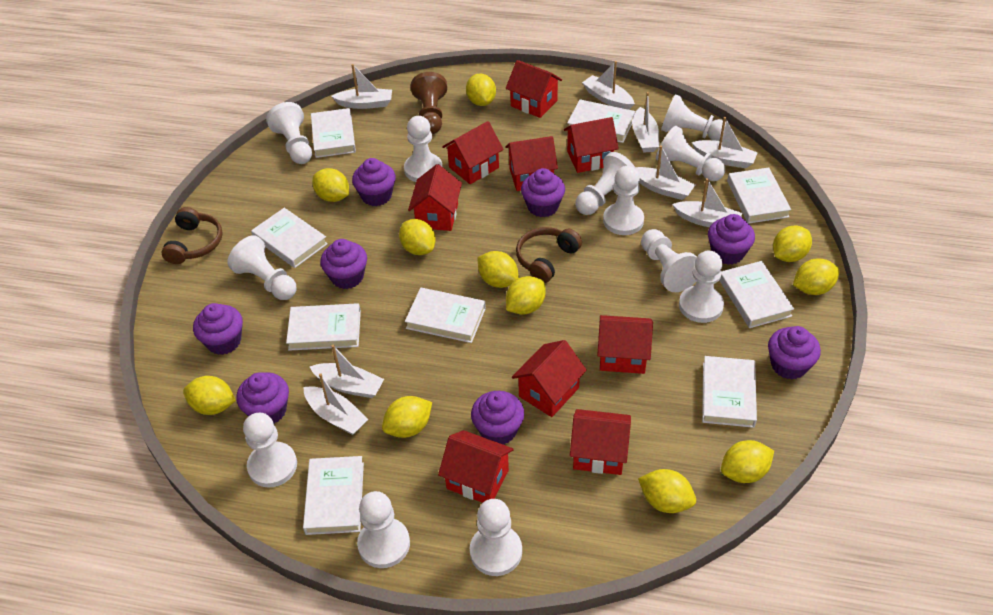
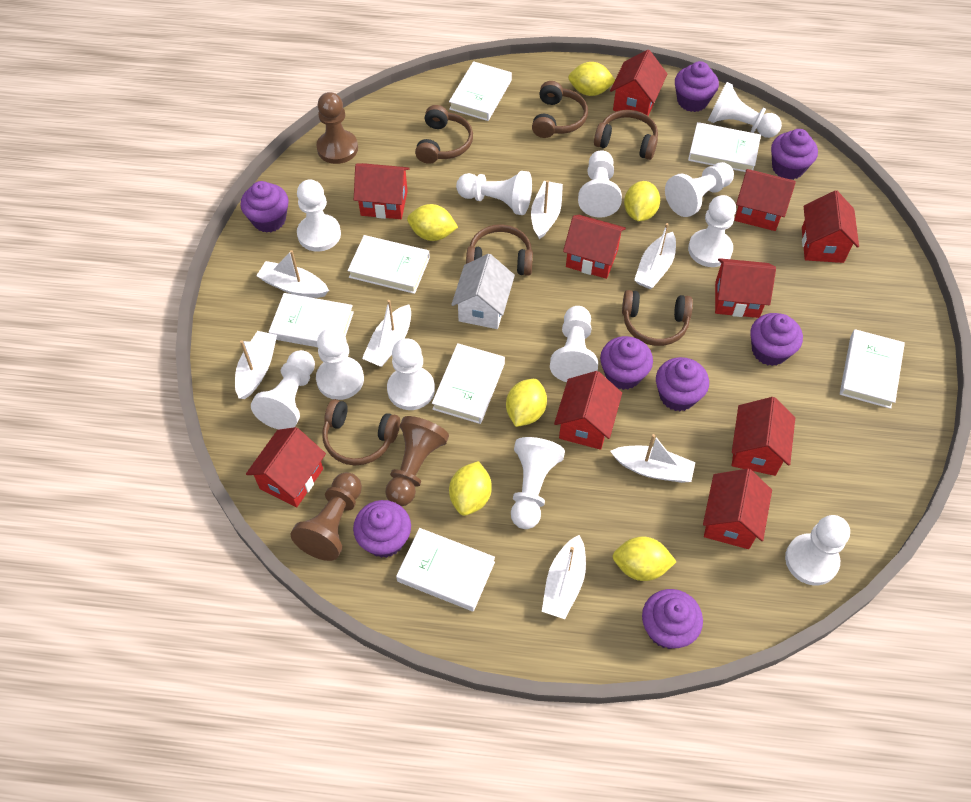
brown headphones: [162,207,223,264] [516,227,582,283] = 2 -> [322,399,400,465] [415,105,473,164] [466,224,533,276] [532,81,588,138] [594,110,658,160] [622,290,693,346] = 6
brown pawn: [411,72,447,134] = 1 -> [290,472,362,561] [316,92,358,164] [385,416,449,506] = 3
red house: [408,164,462,231] [438,430,514,503] [442,121,504,184] [505,136,558,191] [506,60,562,118] [512,340,587,417] [564,117,619,173] [570,409,631,475] [597,315,653,374] = 9 -> [246,427,326,508] [354,163,410,219] [554,371,622,450] [563,215,626,279] [610,50,667,116] [703,468,772,549] [715,258,776,318] [732,397,795,476] [734,169,796,231] [802,190,859,263] = 10
white boat: [303,373,368,435] [310,345,384,398] [331,64,392,109] [582,61,635,110] [632,92,659,153] [635,145,695,200] [672,178,742,227] [692,117,758,168] = 8 -> [235,331,277,399] [257,250,329,298] [362,300,411,367] [531,180,563,239] [542,535,586,619] [610,434,695,483] [634,223,676,289] = 7
white book: [251,208,328,268] [286,303,361,351] [303,456,364,535] [311,108,356,158] [405,288,486,343] [567,99,635,143] [702,356,757,428] [719,261,794,328] [727,168,791,224] = 9 -> [269,293,354,347] [348,235,430,294] [396,528,495,612] [432,343,505,424] [449,61,512,121] [688,122,761,172] [840,329,905,409] = 7
white house: none = 0 -> [451,254,515,329] = 1
yellow lemon: [183,376,236,415] [312,168,349,202] [382,396,432,438] [399,219,436,255] [466,74,496,106] [478,251,519,288] [506,276,546,315] [638,469,696,513] [721,440,774,483] [773,225,812,262] [793,258,839,295] = 11 -> [407,204,458,241] [449,461,492,516] [506,379,547,427] [568,62,615,96] [613,536,677,581] [624,181,660,221] = 6

